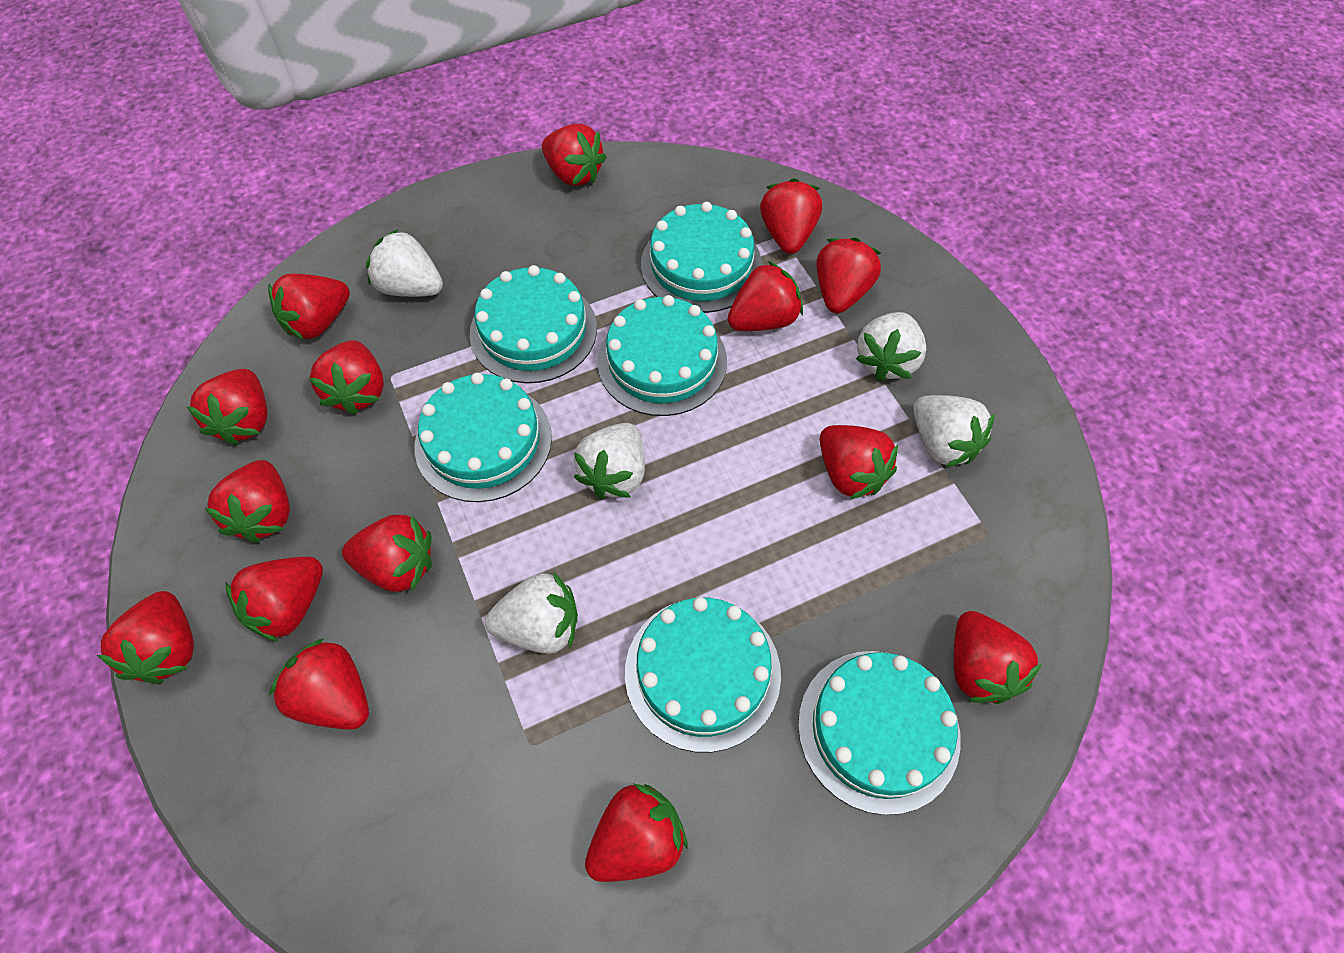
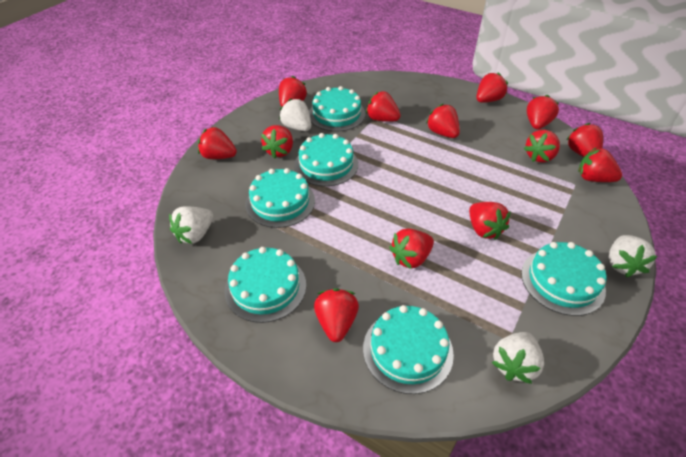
red strawberry: [97,591,194,684] [187,369,268,446] [205,460,290,543] [226,557,323,642] [268,273,350,341] [269,639,369,730] [309,340,384,415] [342,515,432,592] [542,124,607,186] [585,783,687,882] [728,261,803,331] [760,178,822,254] [816,237,881,313] [820,425,898,500] [954,611,1042,704] = 15 -> [198,127,237,159] [261,125,293,159] [279,76,307,107] [314,288,359,342] [366,91,401,122] [389,228,434,269] [426,104,460,138] [469,202,511,240] [476,72,508,103] [524,130,560,162] [527,95,559,129] [567,123,603,157] [578,147,622,182] = 13
white strawberry: [366,229,443,297] [485,572,578,654] [574,423,645,499] [856,312,926,381] [913,395,995,468] = 5 -> [169,207,213,244] [279,98,311,131] [492,332,544,384] [609,235,657,278] = 4

